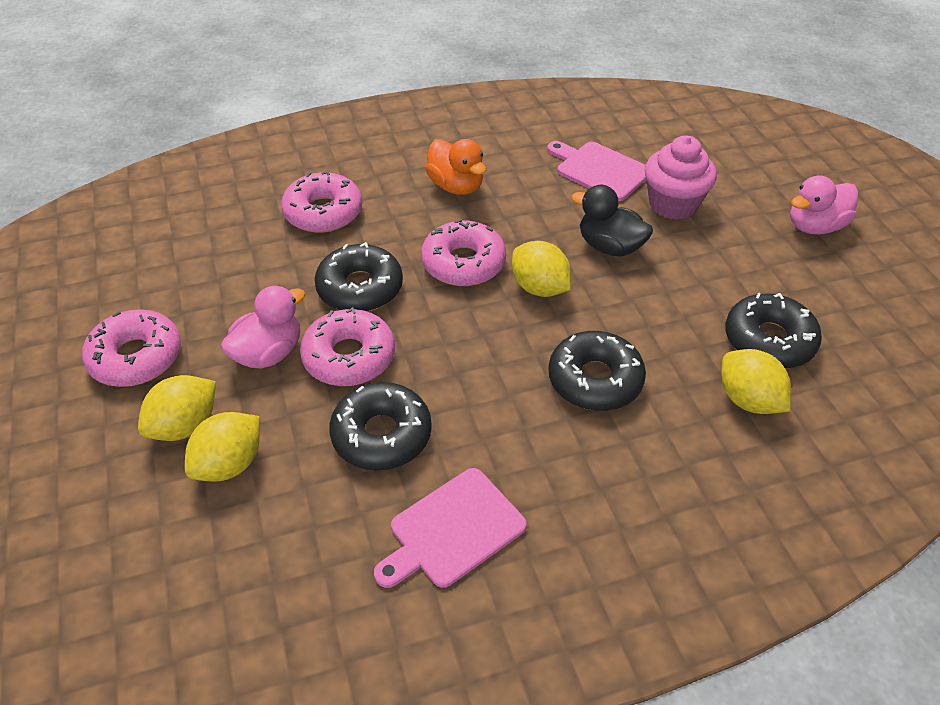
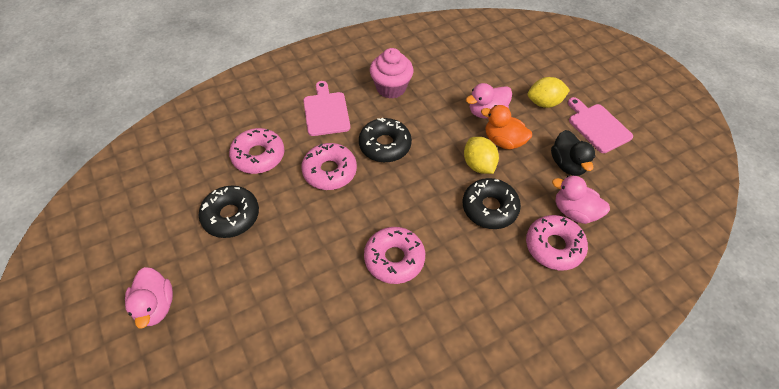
black donut: [315,242,403,312] [329,382,432,471] [548,331,646,411] [725,292,822,368] = 4 -> [199,186,259,238] [359,118,412,162] [463,178,521,229] = 3
pink duck: [221,285,305,368] [790,176,858,235] = 2 -> [125,267,173,329] [466,83,512,119] [552,175,610,224] = 3
yellow lemon: [138,375,216,441] [185,412,260,482] [512,241,571,297] [721,349,791,414] = 4 -> [464,137,499,174] [528,77,570,108] = 2

